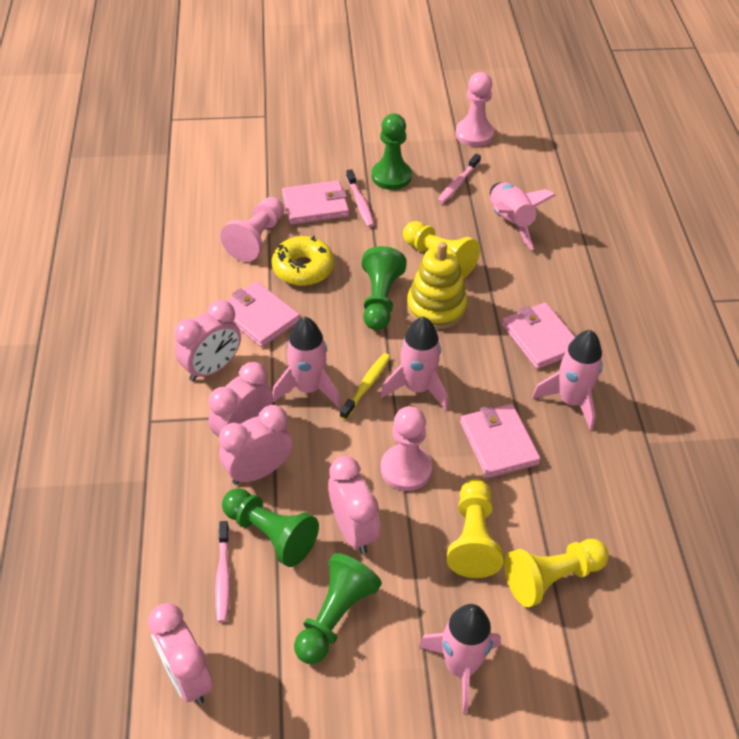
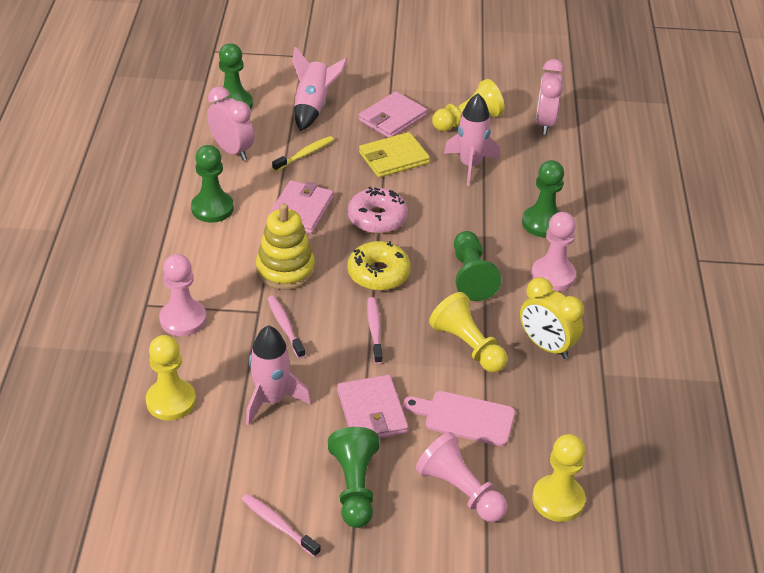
green pawn: [222,488,319,567] [294,553,382,664] [362,246,407,330] [372,113,412,190] = 4 -> [191,145,234,223] [214,43,253,109] [328,427,380,528] [454,231,502,301] [522,160,564,237] = 5
pink clock: [148,603,213,704] [174,300,241,381] [209,362,273,437] [219,405,293,485] [328,456,380,554] = 5 -> [207,86,254,161] [536,59,565,135] = 2
pink cutting board: none = 0 -> [402,391,515,446] = 1
pink donut: none = 0 -> [348,187,408,234] = 1
pink rocket: [272,317,341,407] [380,316,448,410] [418,604,501,714] [490,182,556,250] [532,330,603,431] = 5 -> [246,325,311,426] [292,47,348,131] [444,93,500,186] = 3
pink wallet: [227,281,300,347] [282,180,349,225] [460,403,541,478] [502,302,576,369] = 4 -> [267,180,333,234] [337,375,409,438] [359,91,427,138] = 3
yellow clock: none = 0 -> [520,277,584,359] = 1
yellow pawn: [403,221,480,279] [447,479,504,578] [504,539,609,607] = 3 -> [146,335,196,421] [429,292,507,373] [432,79,504,132] [532,434,586,522] = 4
yellow wallet: none = 0 -> [359,132,430,178] = 1

